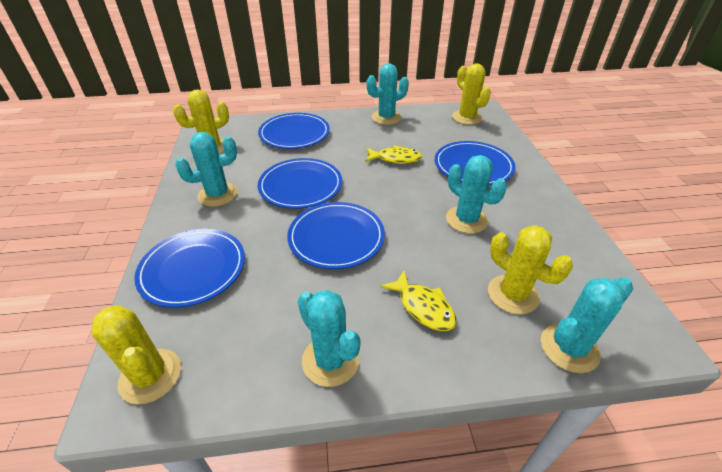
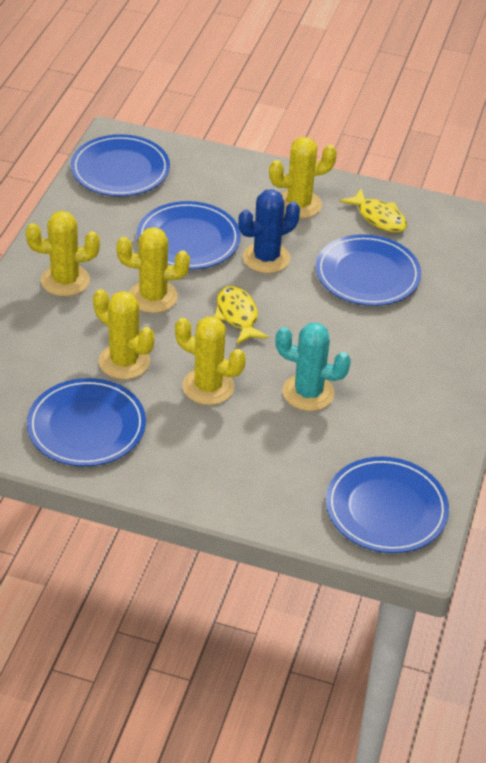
blue cactus: none = 0 -> [238,189,300,273] = 1
turquoise cactus: [175,132,238,207] [297,290,360,387] [367,64,409,125] [446,155,507,234] [541,277,633,373] = 5 -> [275,323,351,411] = 1
yellow cactus: [91,305,181,404] [173,89,229,154] [452,63,491,125] [488,225,573,315] = 4 -> [26,211,100,297] [93,289,155,380] [116,227,190,313] [175,316,246,405] [269,137,337,219] = 5

